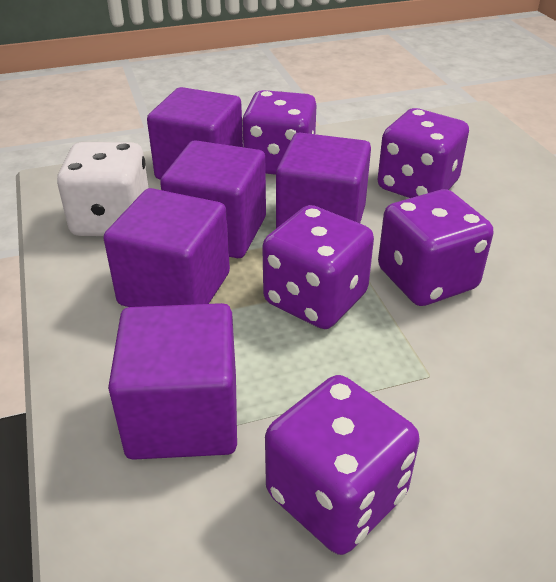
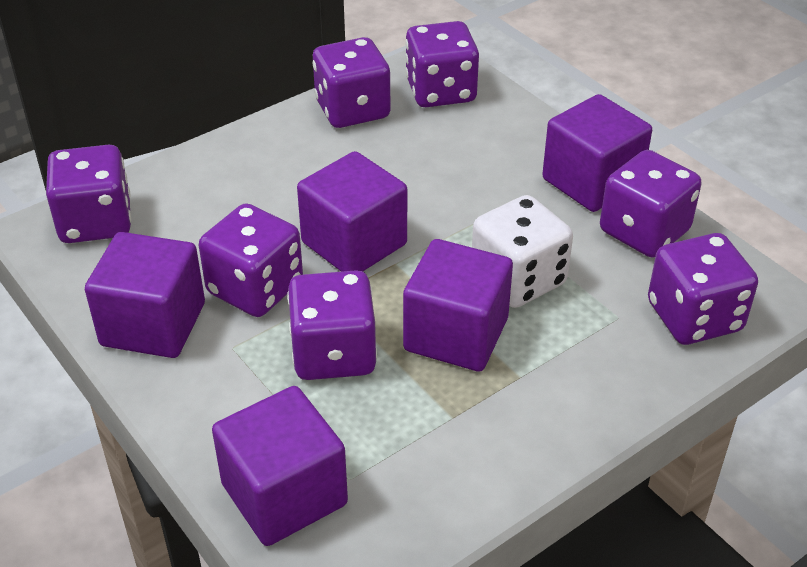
purple dice: [242,90,317,175] [262,205,374,329] [265,375,420,555] [377,108,469,198] [378,189,493,306] = 5 -> [46,145,131,243] [199,203,303,317] [287,270,377,380] [313,37,391,128] [405,21,479,107] [600,150,702,258] [648,233,758,345] = 7

